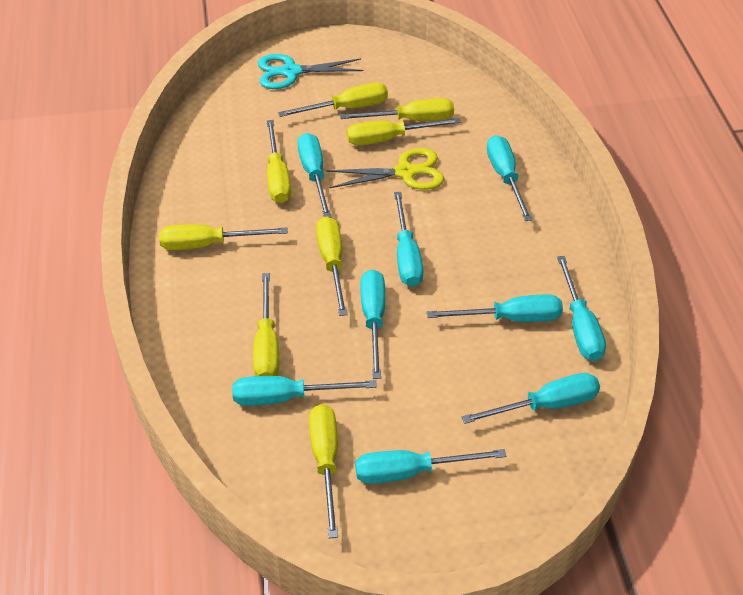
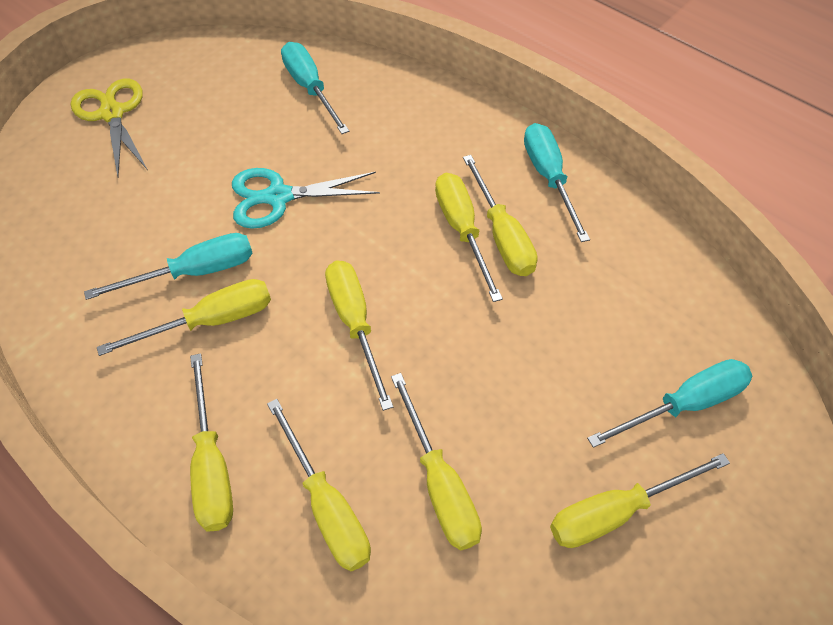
turquoise screwdriver: [232,376,377,406] [298,133,332,217] [355,449,506,484] [361,269,385,379] [394,192,423,287] [427,294,563,322] [462,373,600,424] [487,135,532,221] [557,256,606,361] = 9 -> [84,233,253,300] [281,42,349,134] [524,123,590,242] [587,359,752,448] = 4

